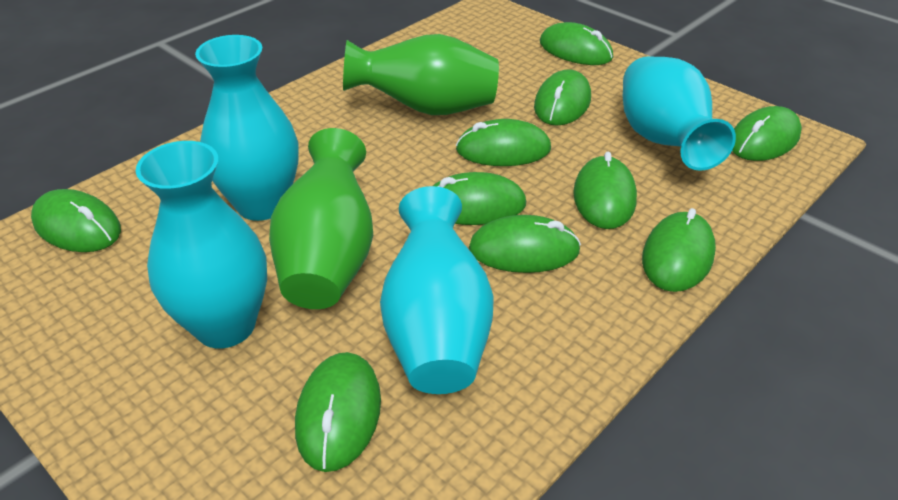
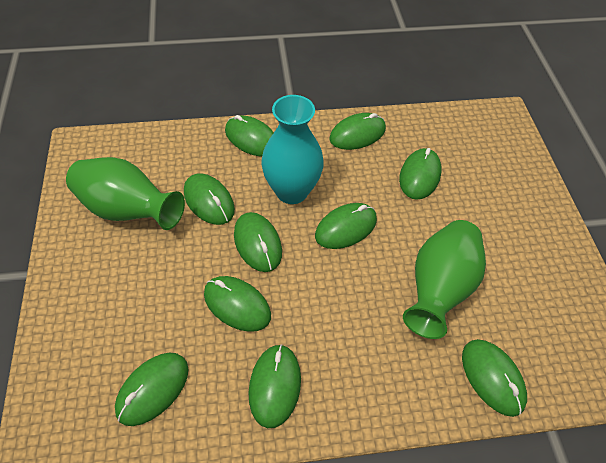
turquoise vase: [136,141,267,349] [195,35,299,221] [380,186,494,394] [623,56,736,171] = 4 -> [261,95,324,204] = 1

